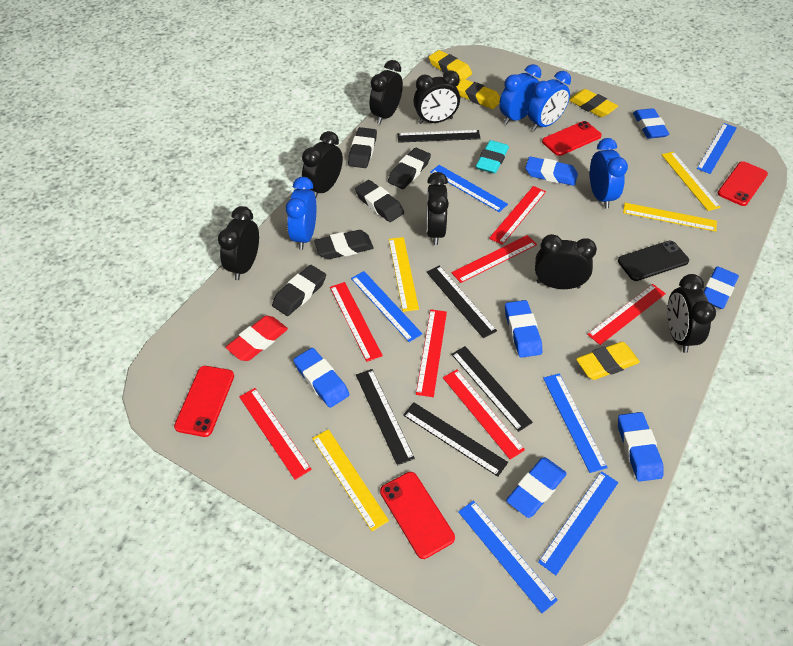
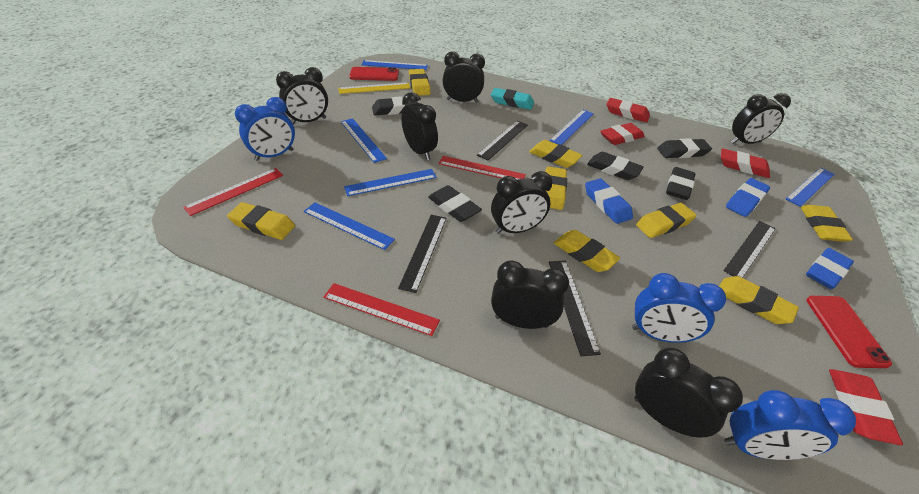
black phone: [618,241,689,281] = 1 -> none = 0
black ruler: [356,369,415,466] [397,130,481,143] [403,402,508,477] [426,265,497,338] [451,346,533,432] = 5 -> [398,215,447,293] [477,121,528,160] [549,260,601,356] [723,221,776,278] = 4
blue clock: [286,177,316,250] [499,64,541,125] [528,71,571,131] [590,138,628,209] = 4 -> [235,97,295,161] [632,273,726,343] [724,390,856,460] = 3
blue eraser: [293,348,349,408] [505,300,542,358] [506,457,567,518] [525,156,578,186] [618,412,663,482] [633,108,669,139] [703,266,739,309] = 7 -> [585,178,633,224] [726,178,770,217] [806,248,854,289] = 3
red eraser: [226,316,288,361] = 1 -> [601,123,645,145] [606,98,650,122] [721,148,770,178] [829,369,903,445] = 4
red phone: [174,366,234,437] [380,472,455,559] [542,121,602,156] [718,161,768,206] = 4 -> [349,67,399,81] [806,296,892,368] = 2
red ruler: [239,388,312,480] [330,282,383,362] [416,309,447,397] [443,370,525,460] [452,235,537,283] [489,186,546,245] [587,284,666,345] = 7 -> [183,168,283,216] [323,283,440,336] [438,156,526,180] = 3
yellow eraser: [429,50,472,80] [456,78,500,109] [569,89,618,117] [576,342,640,380] = 4 -> [227,202,295,240] [409,69,431,96] [529,140,582,168] [545,166,567,210] [554,230,620,272] [636,203,697,238] [719,276,799,324] [801,205,853,242] = 8
yellow ruler: [312,429,389,531] [389,237,419,312] [623,203,717,232] [662,152,721,211] = 4 -> [338,82,410,94] = 1

